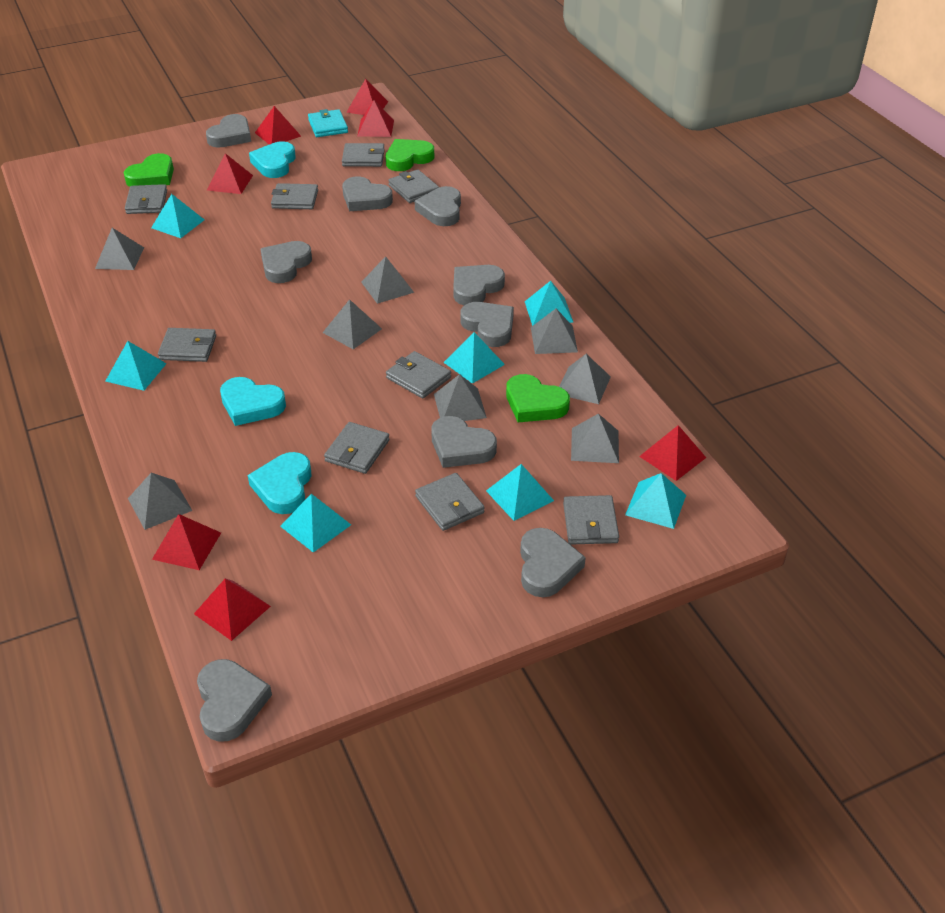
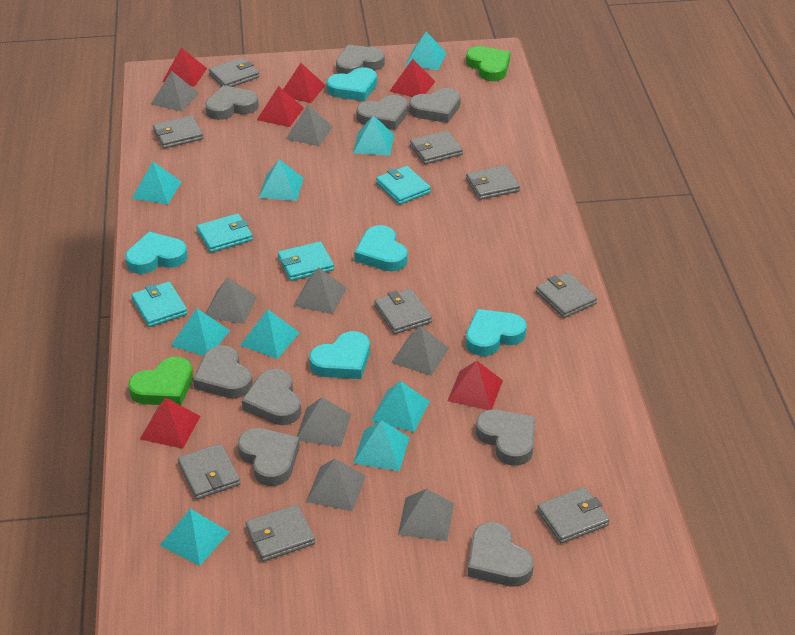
green heart: [123,153,174,187] [386,139,434,171] [506,374,570,422] = 3 -> [128,357,193,405] [466,46,510,81] = 2
red pyramid: [152,514,221,570] [194,578,271,641] [207,153,253,194] [255,106,301,144] [346,79,388,115] [357,100,394,137] [639,425,706,481] = 7 -> [140,398,200,449] [162,47,207,87] [257,86,304,127] [283,63,325,103] [389,59,435,97] [448,361,503,410] = 6
turquoise heart: [220,377,286,426] [248,452,312,514] [249,141,296,178] = 3 -> [125,232,188,274] [309,331,370,379] [327,67,377,101] [354,225,408,271] [466,309,526,356] = 5
turquoise pyramid: [106,341,167,391] [151,194,204,238] [280,494,351,553] [444,332,505,384] [486,464,554,521] [525,281,573,326] [625,473,686,529] = 7 -> [131,162,181,204] [159,509,229,566] [171,308,230,356] [240,309,300,359] [259,159,304,201] [353,115,394,156] [353,420,410,471] [371,381,430,432] [405,32,447,70] = 9
turquoise wallet: [308,109,348,137] = 1 -> [131,282,188,327] [196,213,253,253] [278,241,334,281] [376,166,431,205] = 4

